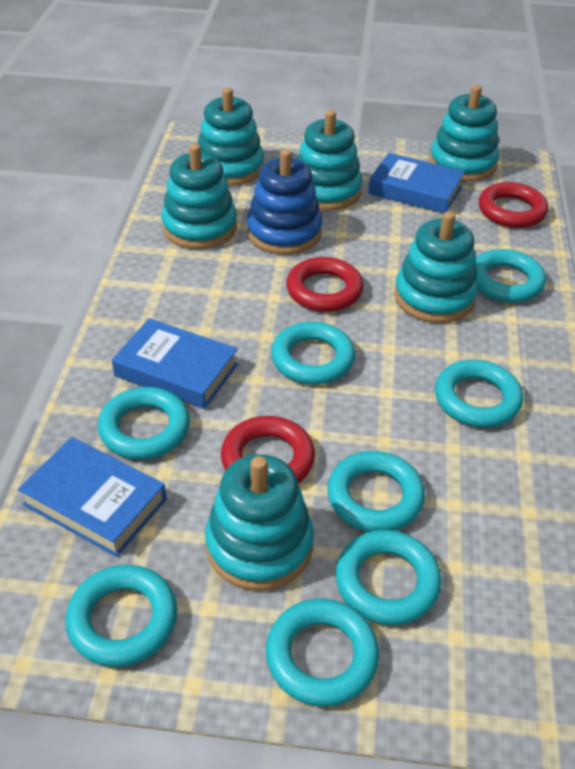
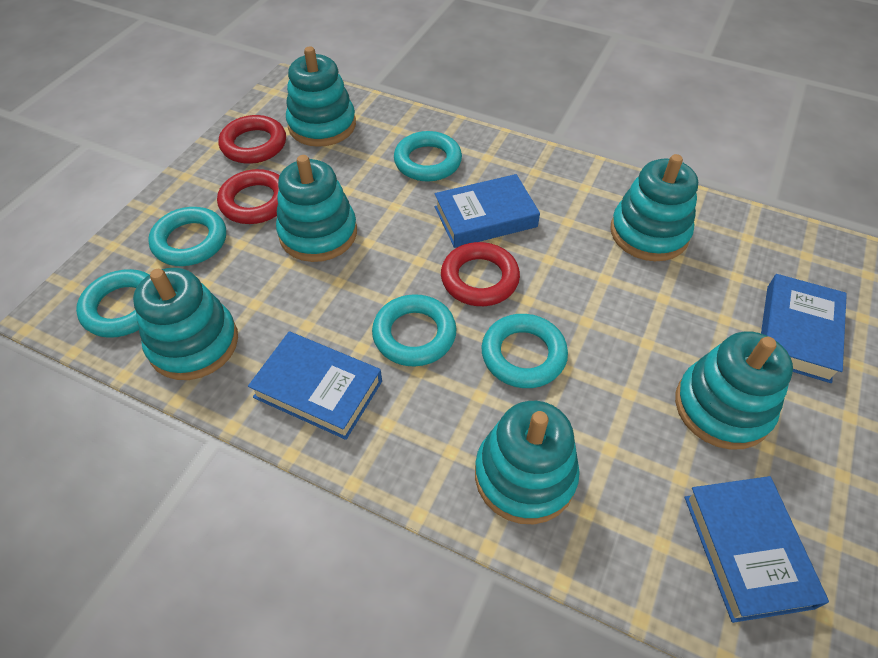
blue book: [18,437,167,557] [112,318,238,409] [368,153,465,213] = 3 -> [248,331,382,440] [435,174,540,248] [685,476,829,623] [761,274,847,383] = 4
blue stacking toy: [247,149,322,255] = 1 -> none = 0
turquoise ring: [65,565,177,667] [98,387,190,459] [266,599,379,706] [271,322,355,385] [327,451,425,532] [335,530,442,625] [435,360,523,427] [475,249,546,303] = 8 -> [76,269,149,338] [148,207,226,266] [372,294,456,366] [394,131,462,182] [482,314,568,388] = 5

